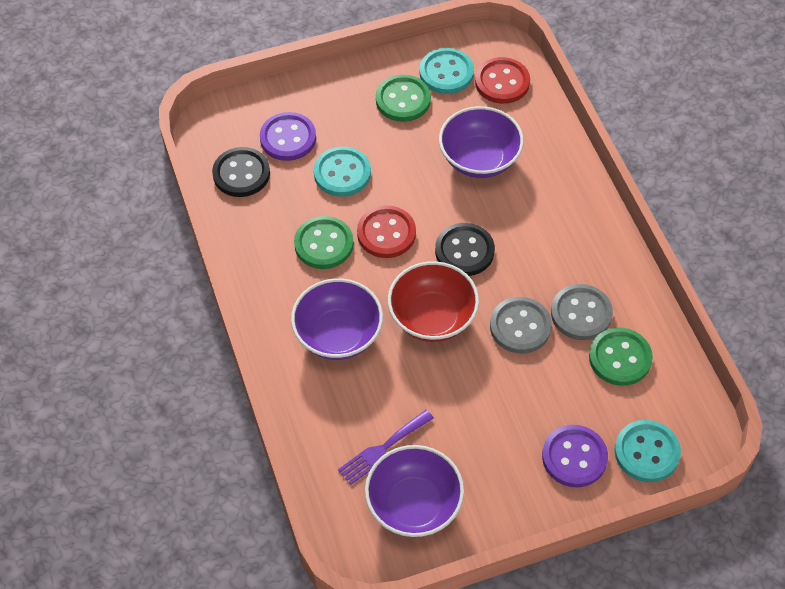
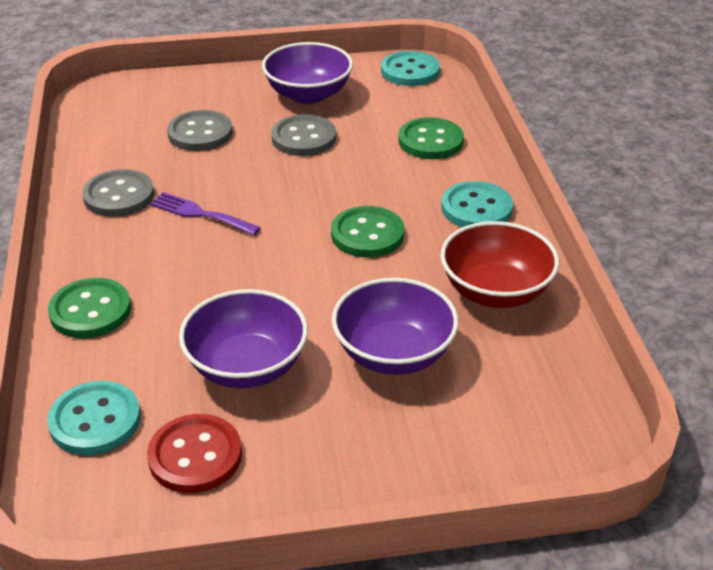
black button: [212,147,270,197] [435,223,495,276] = 2 -> none = 0
grey button: [490,297,552,353] [551,284,613,340] = 2 -> [82,169,154,217] [167,110,233,151] [271,114,336,156] = 3
purple button: [260,112,316,161] [542,425,608,487] = 2 -> none = 0
red button: [357,205,416,258] [475,57,530,104] = 2 -> [147,414,242,493] = 1

